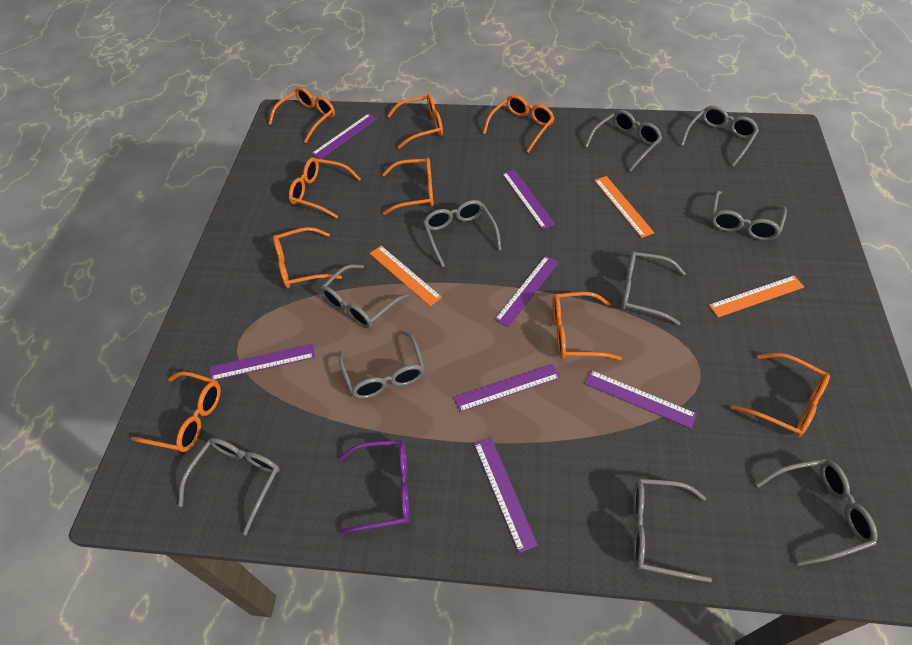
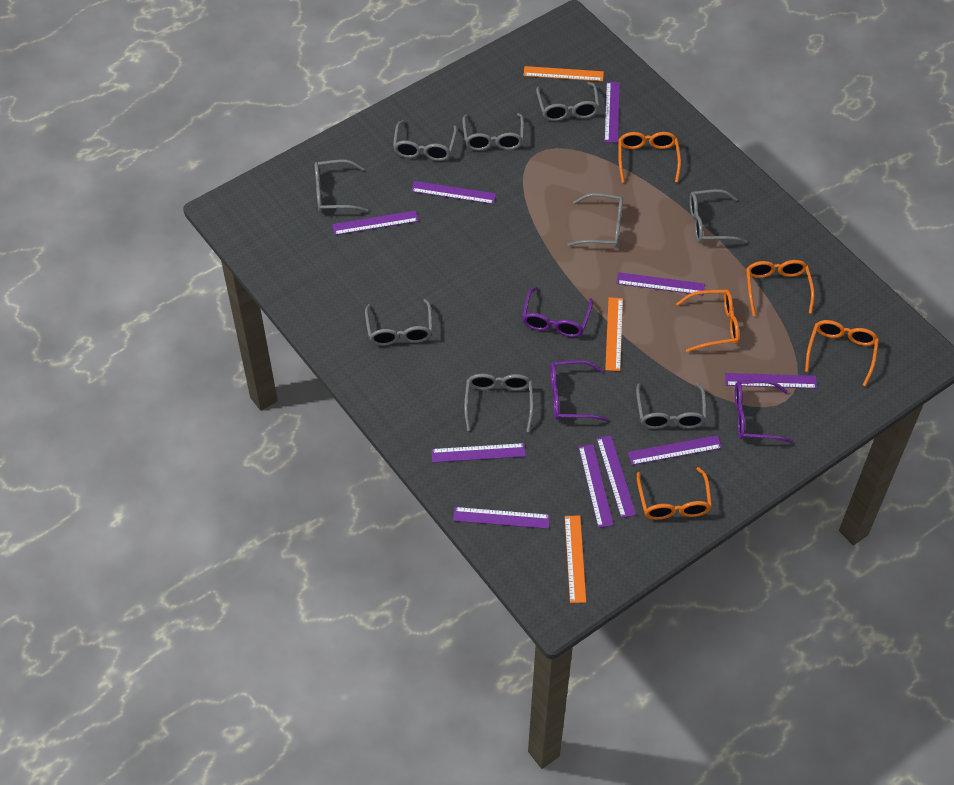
grey glasses: [178,438,280,535] [320,264,409,328] [339,331,425,399] [423,200,501,267] [585,110,662,172] [621,251,686,325] [633,479,712,582] [680,106,759,167] [711,191,787,241] [756,459,878,566] = 10 -> [315,160,368,212] [365,299,432,346] [393,120,457,161] [462,113,524,151] [464,374,534,432] [536,82,599,121] [567,193,623,247] [636,383,707,429] [690,189,747,243] = 9
orange glasses: [131,372,221,452] [268,87,335,143] [273,227,342,288] [289,157,361,219] [382,158,434,215] [387,94,443,149] [483,95,554,153] [553,292,622,360] [731,353,830,437] = 9 -> [618,132,681,183] [637,467,712,520] [676,290,739,352] [746,260,814,316] [805,320,879,386] = 5
purple glasses: [338,440,410,534] = 1 -> [522,287,593,337] [550,360,609,421] [735,380,793,443] = 3
purple ruler: [210,344,315,380] [311,113,377,159] [453,364,560,412] [474,438,538,553] [494,256,559,327] [502,169,555,229] [584,370,697,429] = 7 -> [332,210,418,235] [411,181,496,204] [431,443,526,463] [453,507,550,529] [579,444,614,528] [596,435,636,518] [604,82,620,143] [617,272,705,295] [628,435,722,465] [725,373,817,389] = 10

